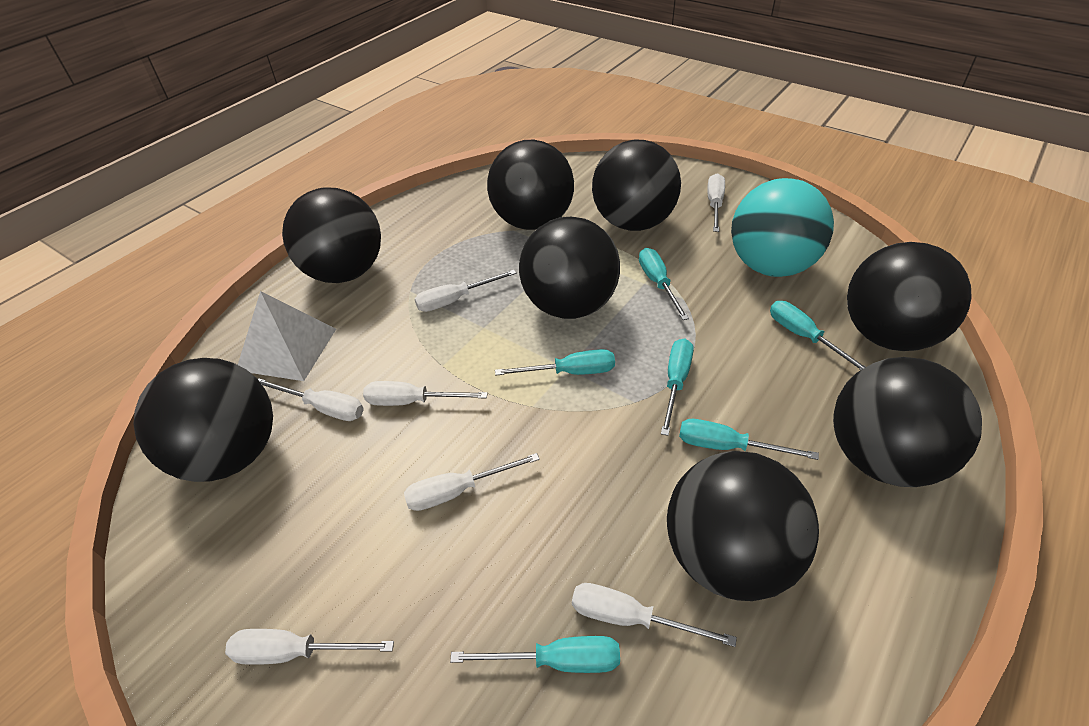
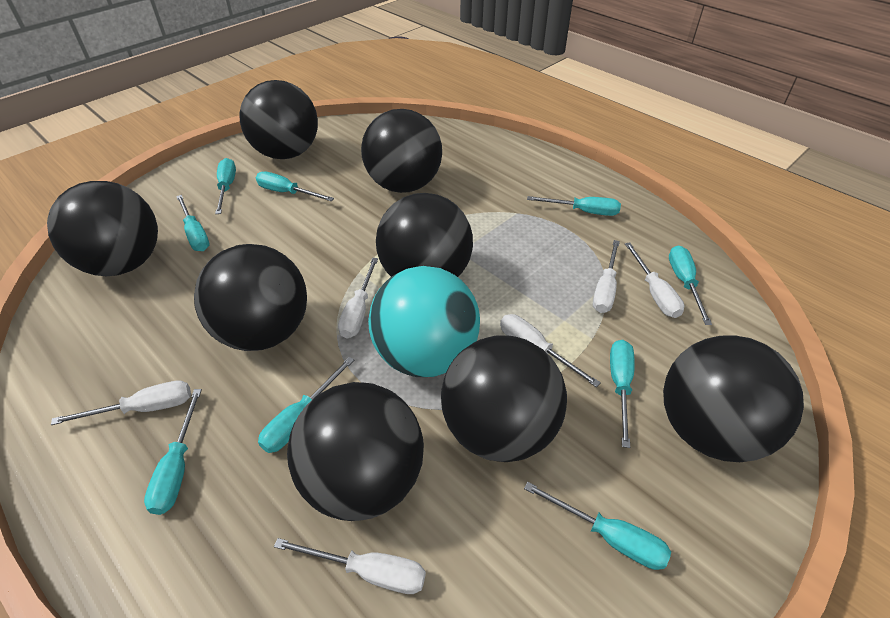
turquoise screwdriver: [450,636,620,673] [495,349,615,376] [639,248,689,320] [661,338,694,436] [679,419,819,460] [770,301,866,370] = 6 -> [144,389,202,515] [176,195,210,251] [215,158,236,214] [256,172,334,201] [258,357,354,453] [524,482,671,570] [527,196,621,216] [610,340,635,448] [669,245,712,325] = 9
white pyramid: [238,291,336,381] = 1 -> none = 0
white screwdriver: [225,629,394,665] [258,378,364,421] [363,381,488,406] [404,453,540,511] [415,270,516,312] [572,583,737,647] [707,173,725,232] = 7 -> [51,381,191,425] [274,538,426,594] [338,258,378,339] [500,314,601,387] [593,240,620,313] [625,243,684,318] = 6

